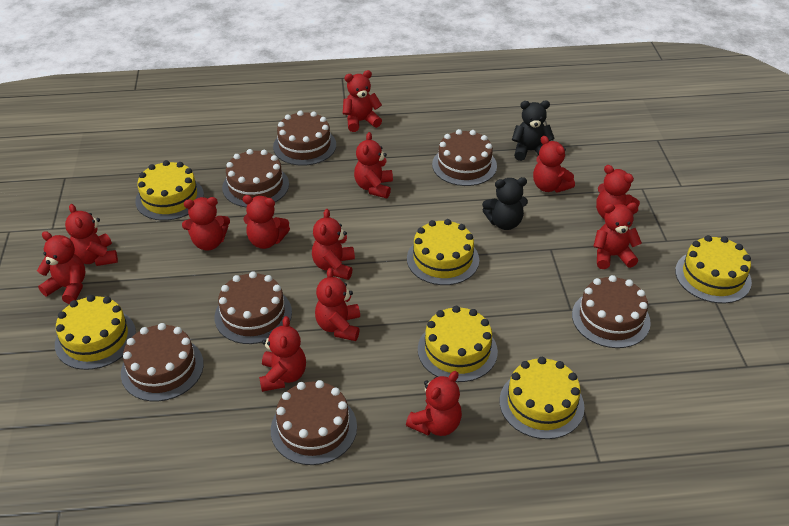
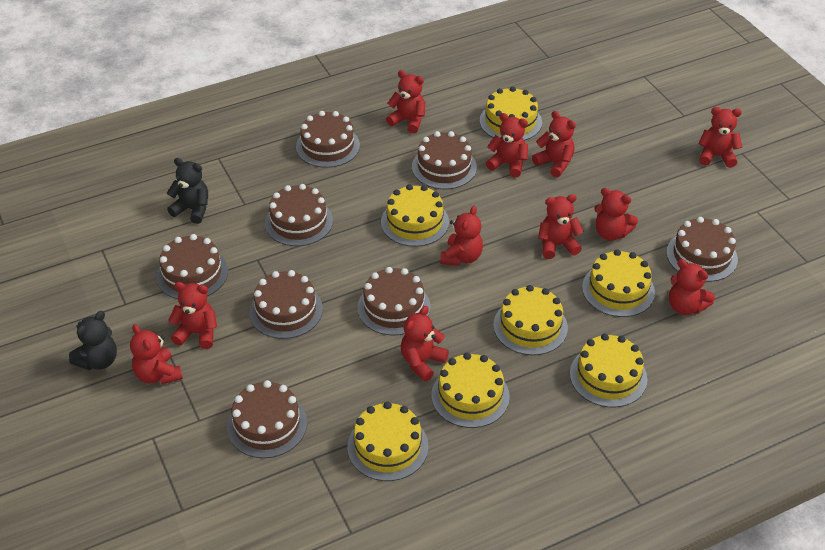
brown cake: [121,323,204,401] [215,272,292,344] [222,149,289,207] [271,380,357,465] [273,111,336,166] [432,129,497,186] [572,275,651,348] = 7 -> [156,234,228,299] [227,380,307,458] [249,270,323,339] [265,184,333,246] [296,111,360,168] [357,267,431,336] [412,131,477,189] [666,217,738,282] = 8
red teddy bear: [37,231,85,304] [65,204,118,266] [182,197,230,251] [242,195,290,249] [259,316,306,392] [312,209,355,280] [315,268,360,341] [343,70,382,132] [354,132,393,198] [406,371,462,436] [533,136,575,193] [593,202,642,269] [596,165,640,219] = 13 -> [130,324,183,384] [168,282,217,349] [386,70,425,133] [401,306,449,381] [440,206,483,266] [486,113,528,178] [532,111,576,177] [538,194,584,259] [594,188,638,241] [669,259,715,315] [698,107,742,168] = 11
yellow cake: [55,295,136,370] [135,160,204,221] [407,219,479,285] [418,306,498,382] [500,357,585,439] [675,235,752,303] = 6 -> [347,402,428,481] [381,184,449,247] [432,352,510,428] [480,86,542,141] [493,285,568,355] [570,334,647,408] [582,249,655,317] = 7

